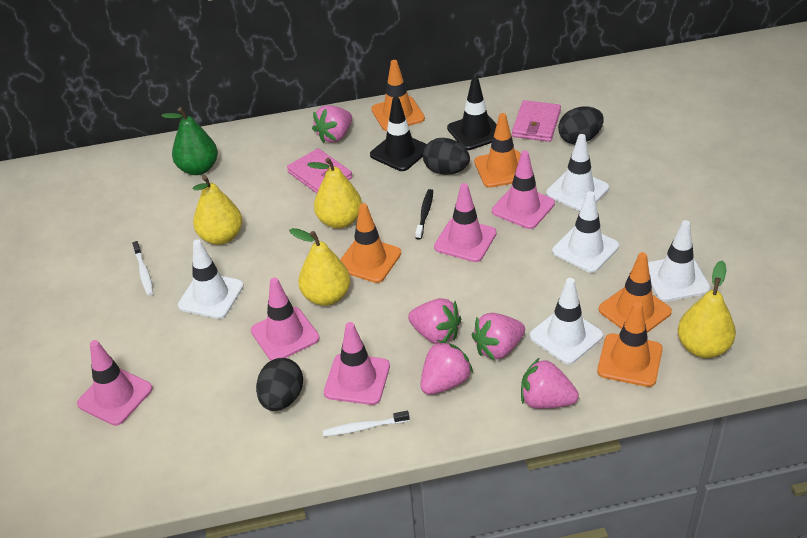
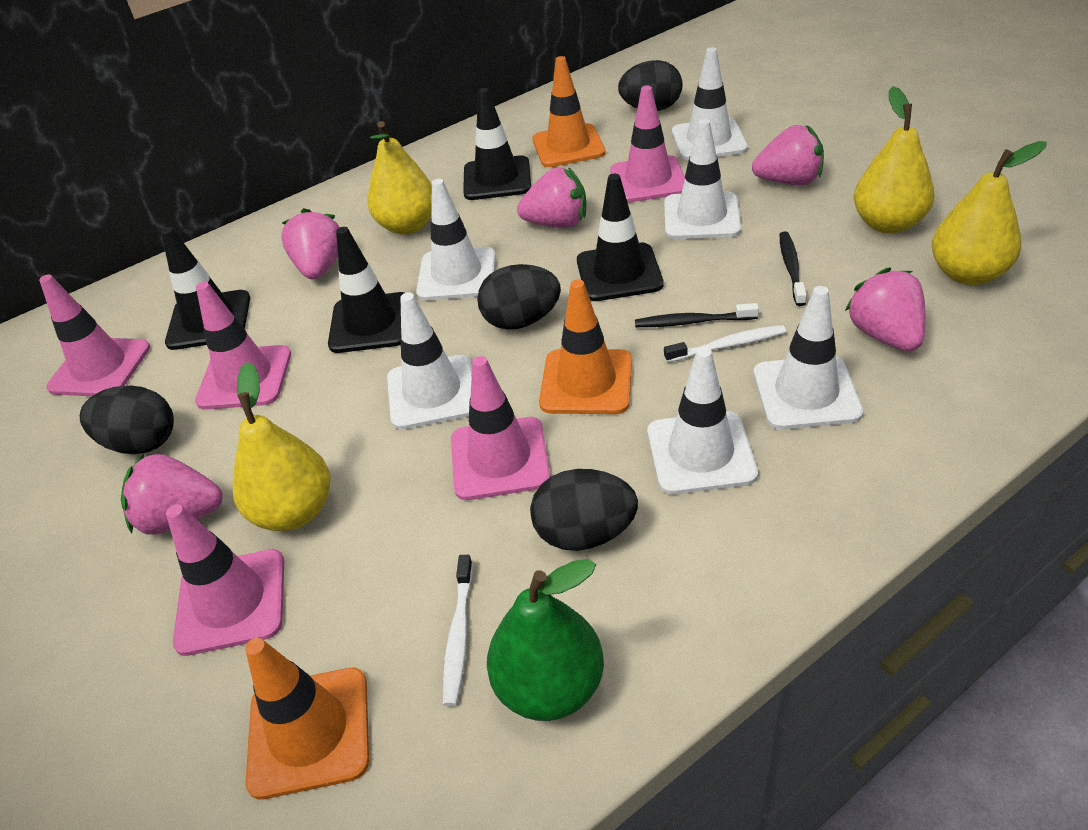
black egg: [256,358,303,411] [423,138,470,175] [558,106,604,144] = 3 -> [80,386,174,454] [477,264,561,330] [530,469,638,551] [618,60,682,111] = 4
black toothbrush: [416,189,433,240] = 1 -> [635,303,759,327] [779,231,807,306] = 2
black traffic cone: [370,97,427,171] [447,77,497,150] = 2 -> [161,227,250,350] [328,227,404,353] [463,88,531,200] [577,174,663,301] = 4
orange traffic cone: [340,203,401,283] [371,60,425,131] [474,113,521,188] [597,302,663,387] [599,252,672,333] = 5 -> [245,638,369,800] [533,56,606,167] [539,279,632,414] = 3
pink wallet: [287,148,352,193] [512,100,561,142] = 2 -> none = 0
white traffic cone: [178,239,244,319] [529,278,603,364] [546,134,609,211] [552,191,619,273] [648,220,711,302] = 5 -> [387,292,472,430] [416,179,496,301] [647,347,758,495] [664,119,741,239] [672,47,748,161] [753,286,863,430] = 6

